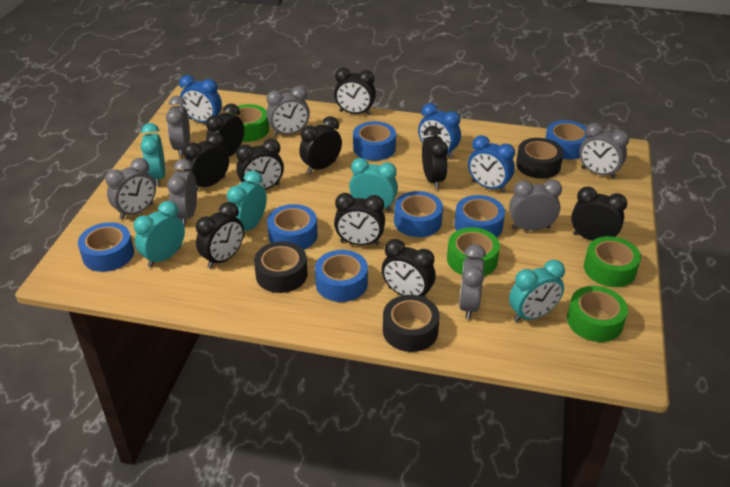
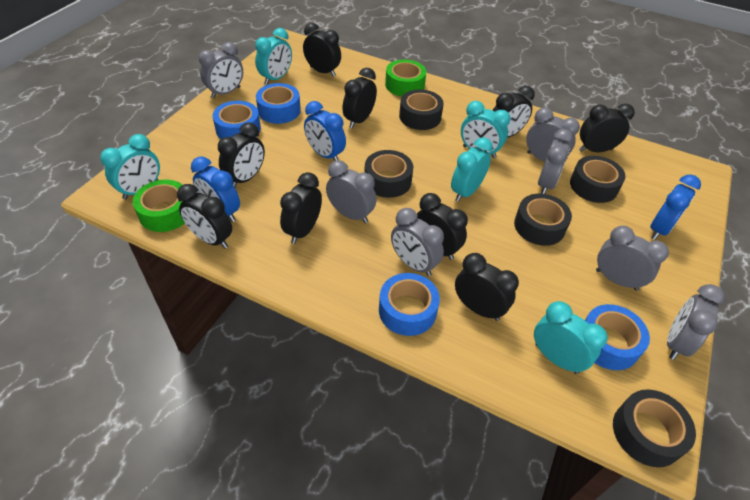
black clock: [183,132,229,191] [196,202,244,268] [206,103,244,157] [236,139,284,190] [299,116,342,173] [334,68,376,115] [334,193,385,245] [382,239,436,298] [422,126,448,189] [571,186,627,241] = 10 -> [177,184,232,248] [218,122,265,187] [280,172,322,244] [303,23,341,77] [342,68,377,128] [417,193,468,260] [455,253,519,321] [492,86,535,138] [579,104,635,152] = 9
black tape: [254,241,308,293] [383,295,440,352] [516,138,564,179] = 3 -> [365,150,413,198] [399,89,444,130] [514,194,572,246] [570,156,626,203] [613,389,696,467] = 5
blue tape: [78,222,134,272] [267,204,318,250] [315,250,368,302] [353,121,396,161] [394,191,443,237] [454,195,505,237] [545,120,587,159] = 7 -> [213,101,261,139] [256,83,301,124] [379,273,440,336] [585,304,650,370] = 4
green tape: [227,104,269,142] [447,227,500,276] [567,286,628,342] [584,236,641,287] = 4 -> [133,180,185,232] [385,60,427,97] = 2

